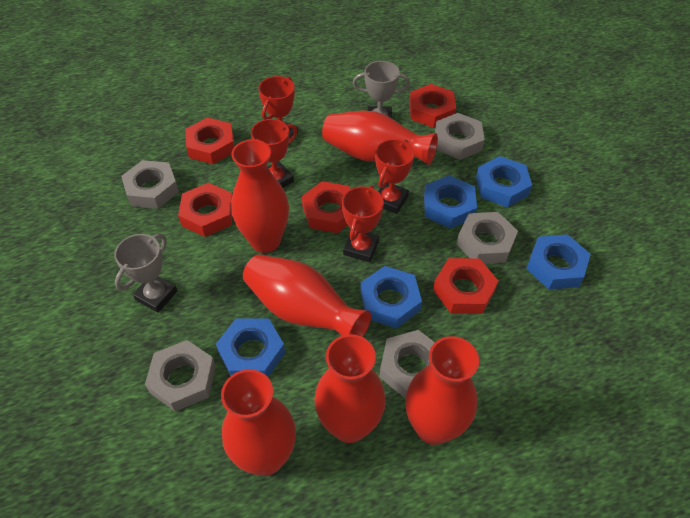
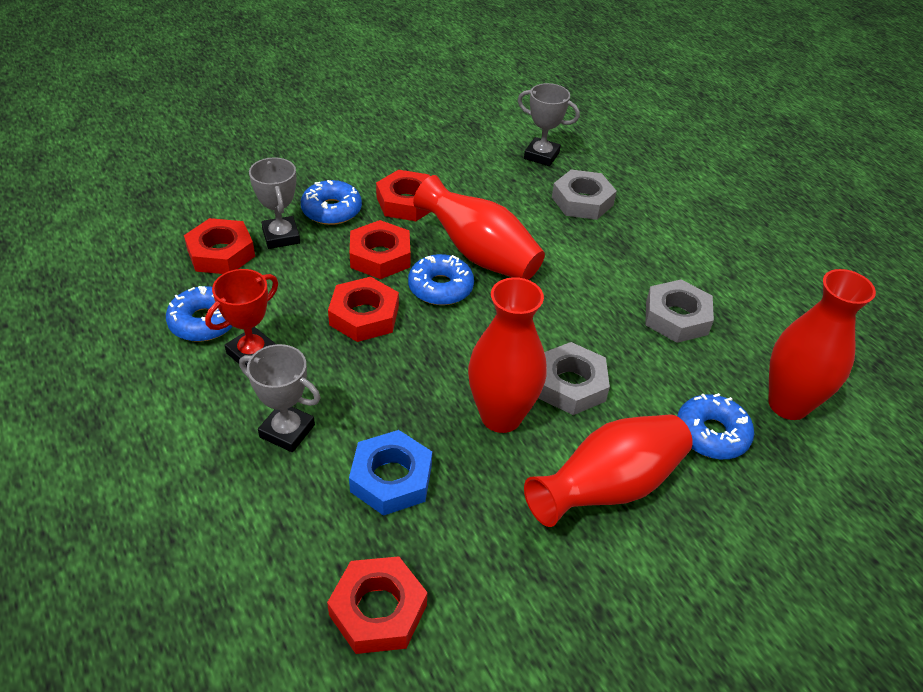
blue donut: none = 0 -> [166,286,233,342] [301,180,362,225] [408,254,474,305] [677,393,754,459] = 4
blue nut: [216,318,285,377] [360,266,422,328] [424,175,477,229] [476,156,532,207] [526,234,591,290] = 5 -> [349,430,432,516] = 1
grey nut: [121,160,179,209] [145,340,216,412] [379,330,435,398] [435,113,485,160] [456,212,518,264] = 5 -> [538,342,610,415] [552,169,617,220] [645,279,714,343] = 3
grey trophy: [114,234,177,313] [353,61,410,118] = 2 -> [239,344,321,452] [249,157,300,249] [518,83,580,166] = 3
red trophy: [251,119,297,188] [258,76,298,146] [342,185,384,262] [375,139,415,214] = 4 -> [205,269,278,366] = 1
red vase: [221,369,296,476] [231,139,289,253] [243,254,371,337] [314,334,386,443] [322,111,438,165] [405,336,479,445] = 6 -> [413,175,545,280] [468,277,547,433] [524,414,693,527] [768,269,876,420] = 4

